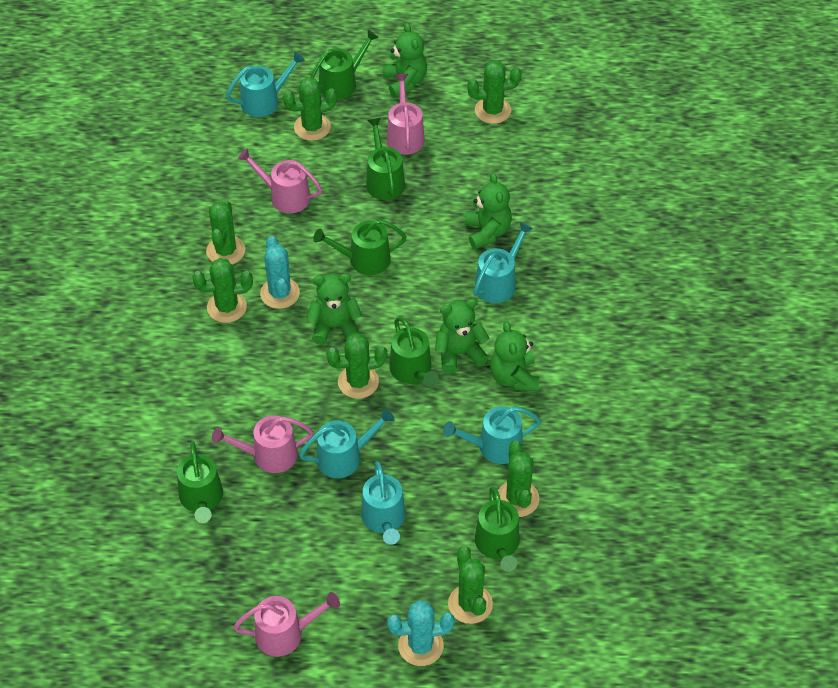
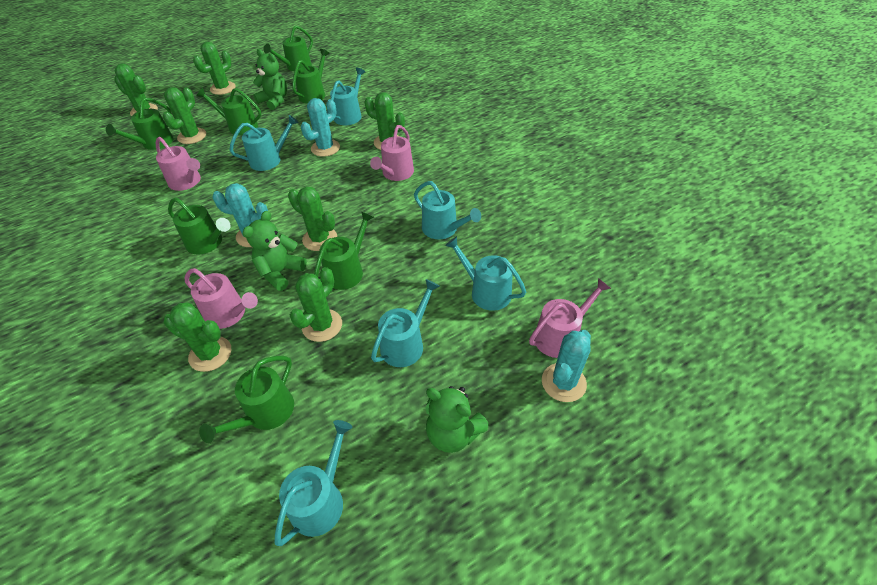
green teddy bear: [307,273,362,345] [383,23,427,98] [435,299,489,373] [465,173,512,249] [490,321,539,391] = 5 -> [243,211,307,291] [253,49,287,110] [425,386,489,453] = 3
green watering can: [177,441,223,523] [310,30,379,100] [313,219,406,275] [366,118,405,200] [389,317,439,387] [475,486,520,572] = 6 -> [106,98,173,150] [168,197,231,255] [197,88,261,135] [199,356,294,443] [264,25,313,71] [292,49,329,103] [314,211,374,290] = 7
turquoise cactus: [260,236,300,309] [387,600,455,666] = 2 -> [212,183,268,247] [301,98,340,157] [542,330,591,402] = 3
turquoise watering can: [226,51,305,117] [299,408,395,478] [361,461,406,545] [443,406,541,464] [473,222,533,303] = 5 -> [230,115,299,171] [275,420,352,546] [330,68,365,125] [371,279,440,367] [414,181,481,239] [445,236,526,311] = 6

